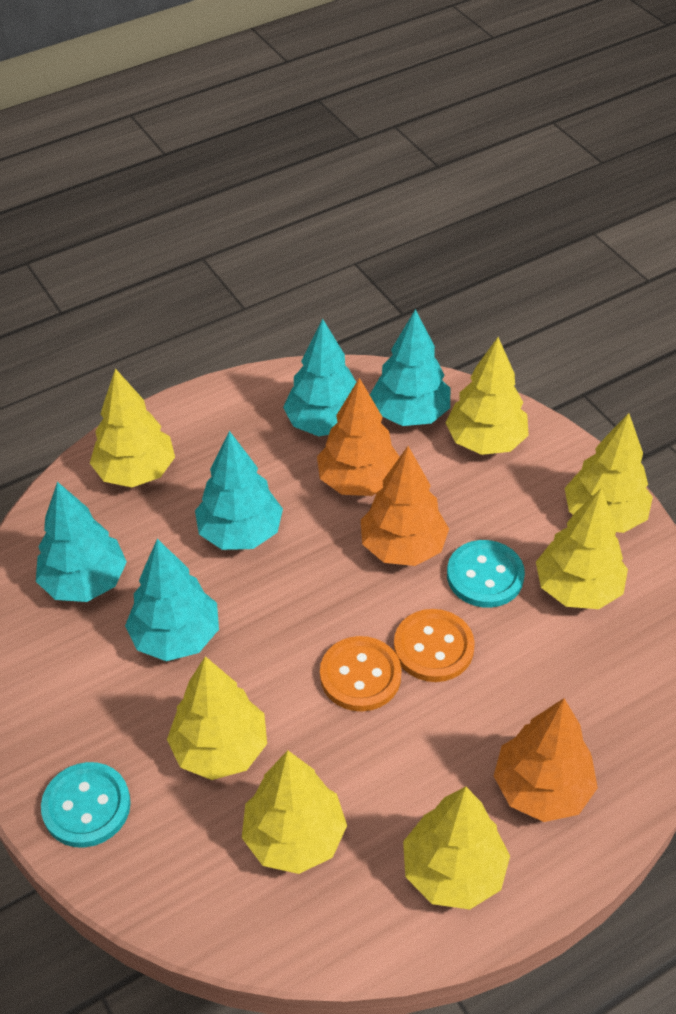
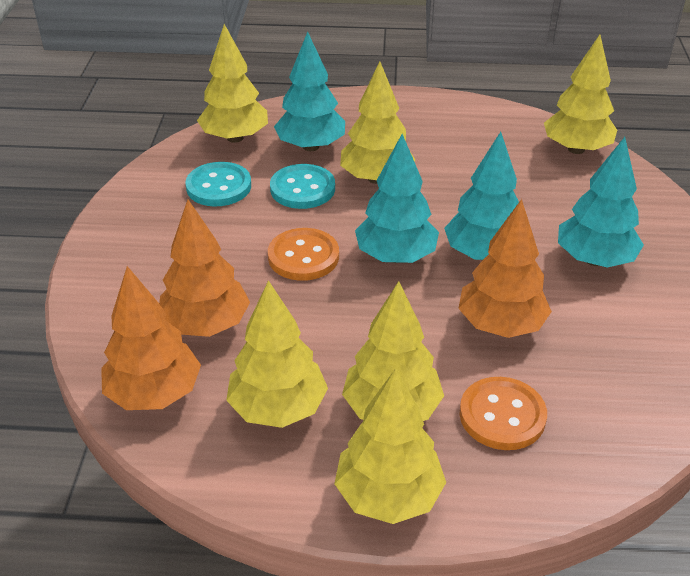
turquoise tree: [36,482,127,602] [125,539,219,661] [195,431,283,550] [283,319,356,436] [370,309,450,426] = 5 -> [274,31,345,151] [355,134,439,263] [444,132,519,260] [558,137,644,268] = 4
yellow tree: [90,368,175,487] [167,656,267,780] [242,750,347,874] [403,786,510,910] [445,337,529,455] [536,489,628,609] [565,413,653,533] = 7 -> [197,24,268,143] [226,280,328,428] [334,368,446,524] [340,61,416,184] [342,281,444,421] [544,35,617,154] = 6

